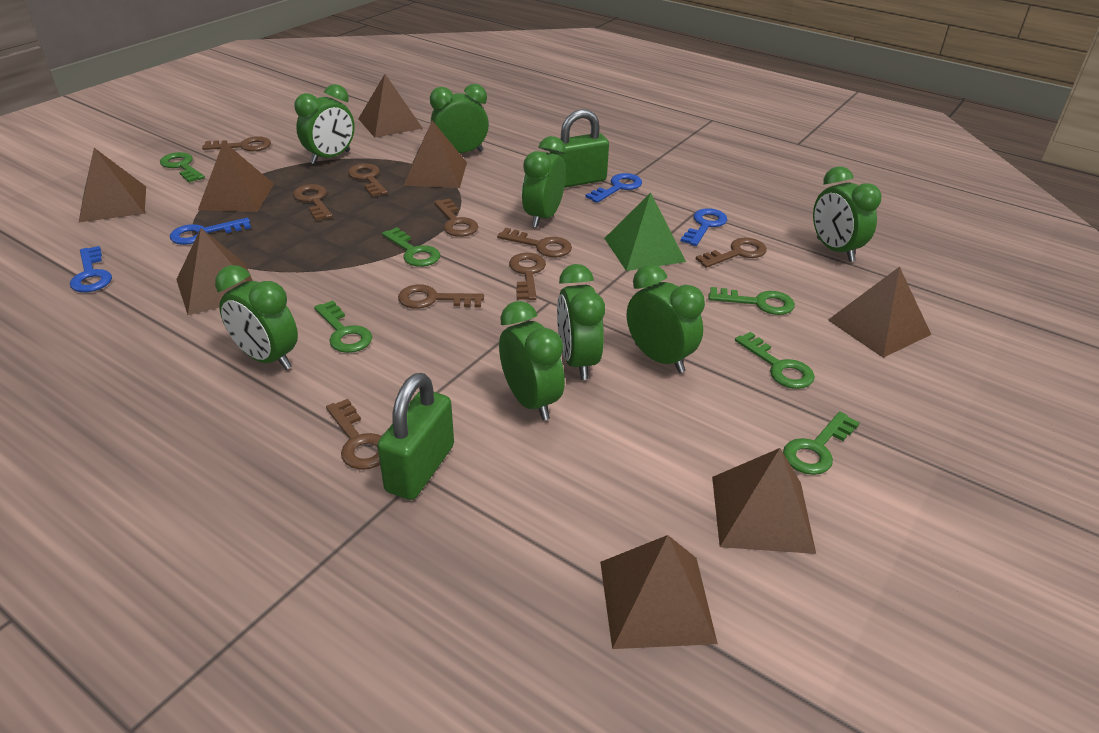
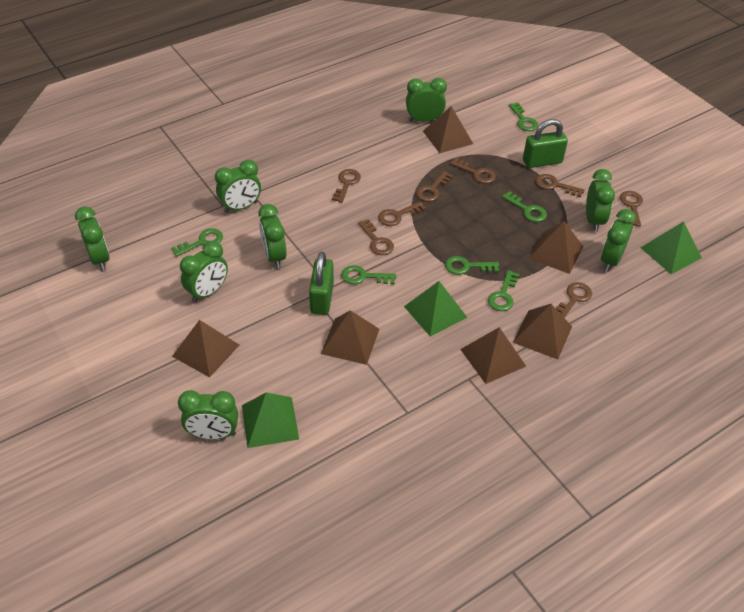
blue key: [70,246,112,292] [170,218,251,245] [586,173,642,203] [681,208,727,246] = 4 -> none = 0
brown key: [202,136,271,151] [293,184,333,221] [326,399,382,470] [348,163,388,197] [398,284,484,309] [434,198,478,237] [497,228,572,257] [509,253,546,300] [696,238,767,268] = 9 -> [332,169,361,203] [358,219,394,255] [378,201,426,226] [416,171,453,202] [450,158,496,184] [535,174,585,198] [556,282,592,318] [620,191,643,226] = 8
brown pyramid: [79,148,146,222] [176,228,253,315] [198,141,274,212] [358,74,423,138] [403,121,467,188] [600,535,718,649] [712,448,816,554] [828,267,931,358] = 8 -> [172,320,239,377] [321,310,379,365] [423,106,473,153] [460,327,526,384] [513,304,572,359] [529,221,583,274] = 6
green pyramid: [604,192,686,271] = 1 -> [242,392,299,448] [404,281,468,337] [641,221,702,274] = 3

